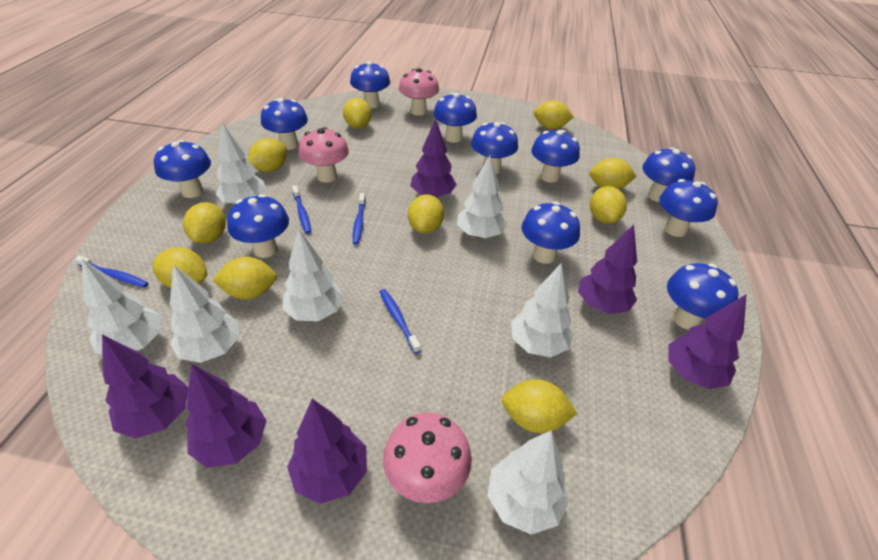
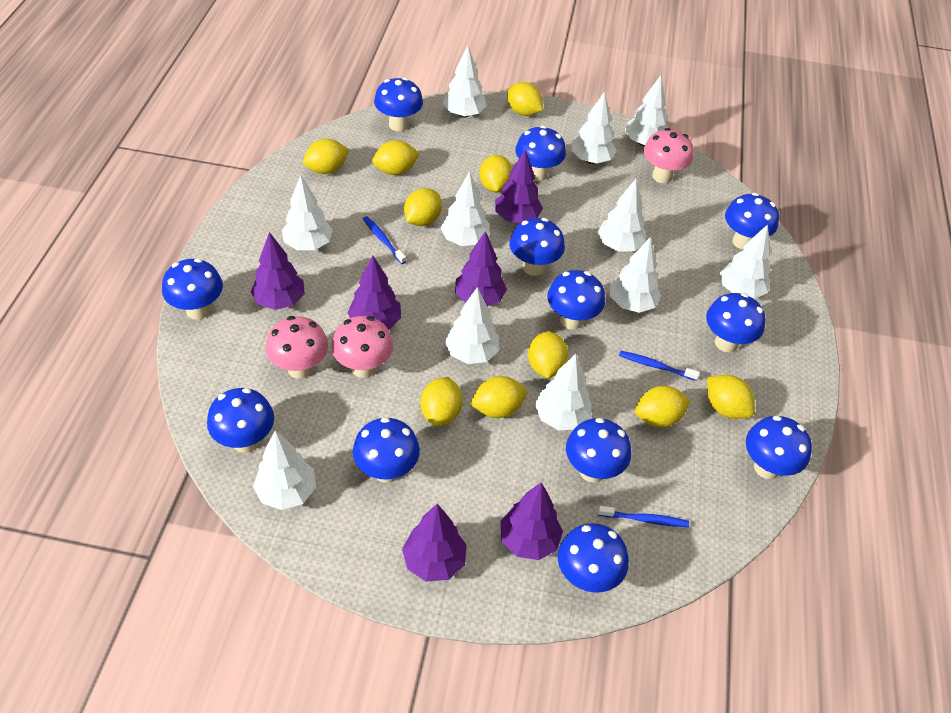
blue mushroom: [154,140,211,198] [227,194,289,258] [261,98,308,150] [350,61,390,108] [433,93,477,143] [471,122,518,174] [522,202,580,264] [531,130,580,183] [642,147,695,202] [659,179,718,237] [667,263,739,330] = 11 -> [162,258,223,320] [207,388,274,453] [353,417,420,483] [374,77,423,131] [510,218,565,276] [515,126,566,181] [547,270,605,330] [558,523,629,593] [566,418,631,483] [706,293,766,353] [725,193,779,250] [746,416,812,479] = 12
blue toothbrush: [75,256,148,288] [292,186,311,234] [353,193,366,245] [380,289,421,354] = 4 -> [363,216,406,264] [598,506,689,527] [619,351,700,381] = 3
white tree: [82,259,161,354] [170,265,240,363] [216,123,266,204] [283,229,344,321] [457,156,507,239] [487,430,569,535] [511,264,573,357] = 7 -> [253,430,316,510] [282,175,333,250] [440,171,490,246] [443,46,487,118] [445,287,499,364] [535,354,591,430] [572,91,616,164] [598,179,646,252] [610,237,661,313] [625,75,668,146] [720,224,771,299] = 11

